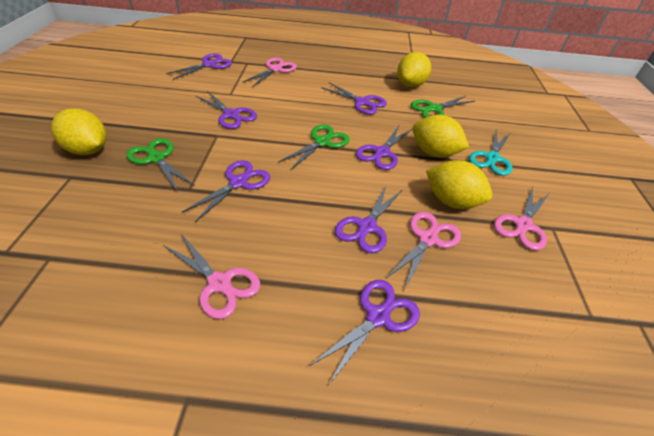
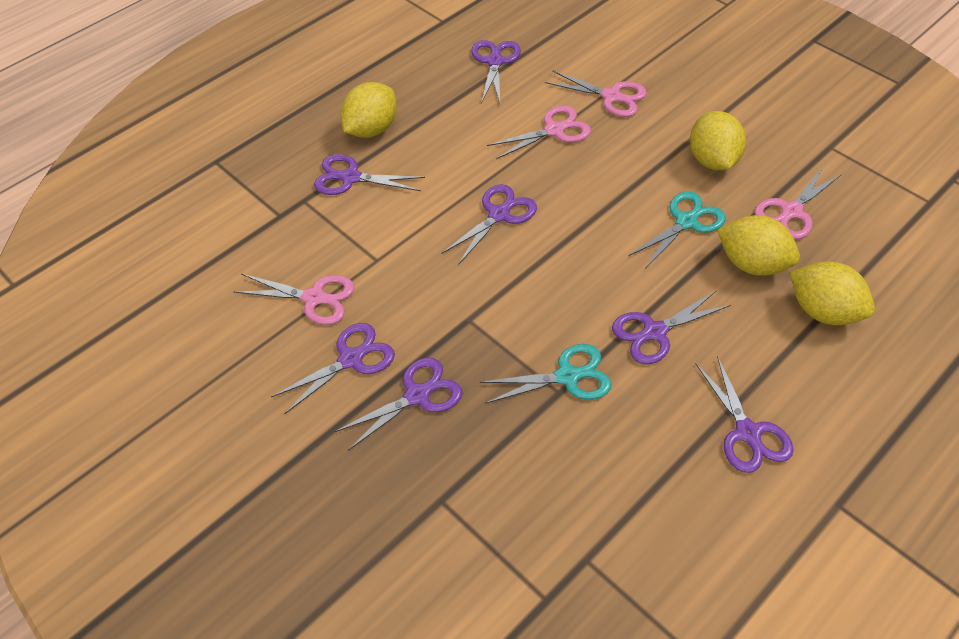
green scissors: [126,138,195,192] [278,125,350,170] [411,96,475,118] = 3 -> none = 0
turquoise scissors: [469,130,512,176] = 1 -> [480,344,612,404] [628,191,726,269] = 2

